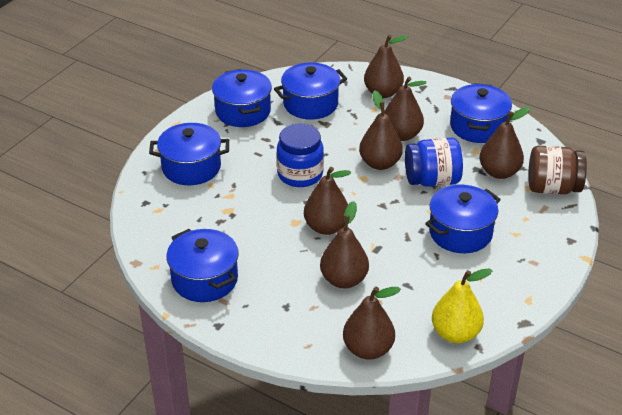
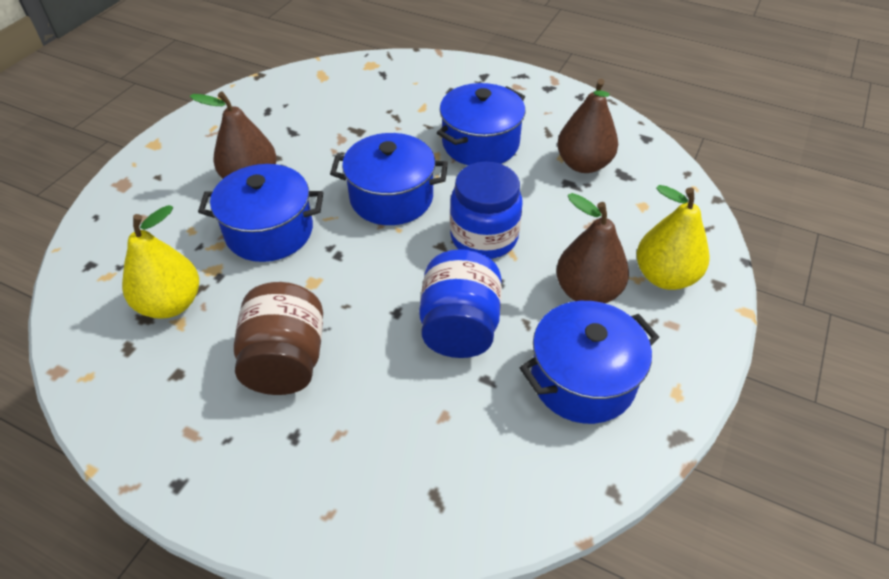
blue pot: [149,123,229,185] [166,229,239,302] [212,69,272,127] [274,62,347,120] [425,185,501,253] [450,83,512,143] = 6 -> [198,164,323,262] [330,133,448,225] [437,83,525,165] [519,301,659,424] = 4
brown pear: [304,167,351,235] [320,201,369,288] [343,287,401,360] [359,91,403,170] [364,35,408,98] [384,76,426,141] [479,107,530,179] = 7 -> [190,91,277,179] [556,193,629,303] [557,79,618,173] = 3
yellow pear: [432,269,493,343] = 1 -> [122,205,199,319] [637,185,709,290] = 2

